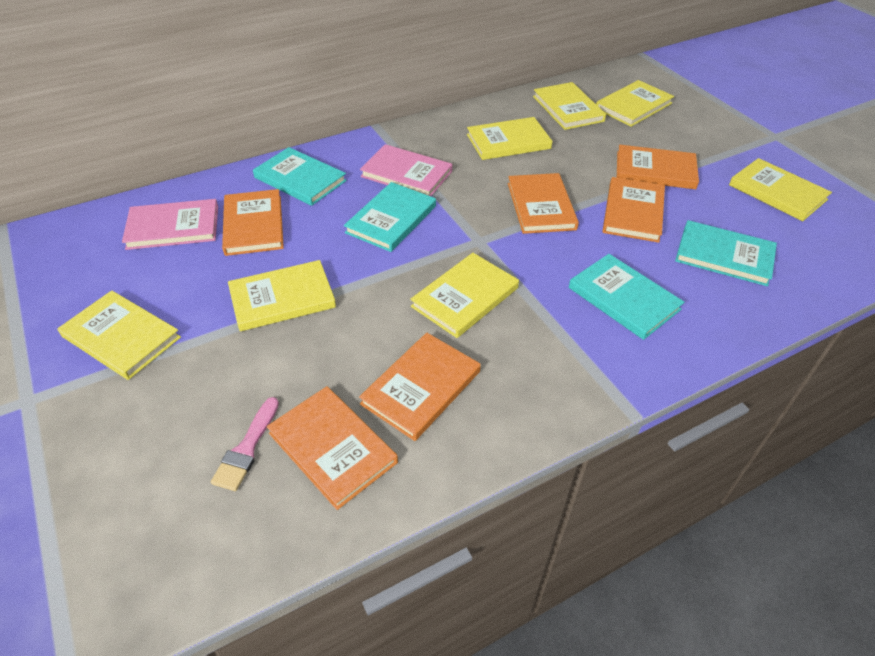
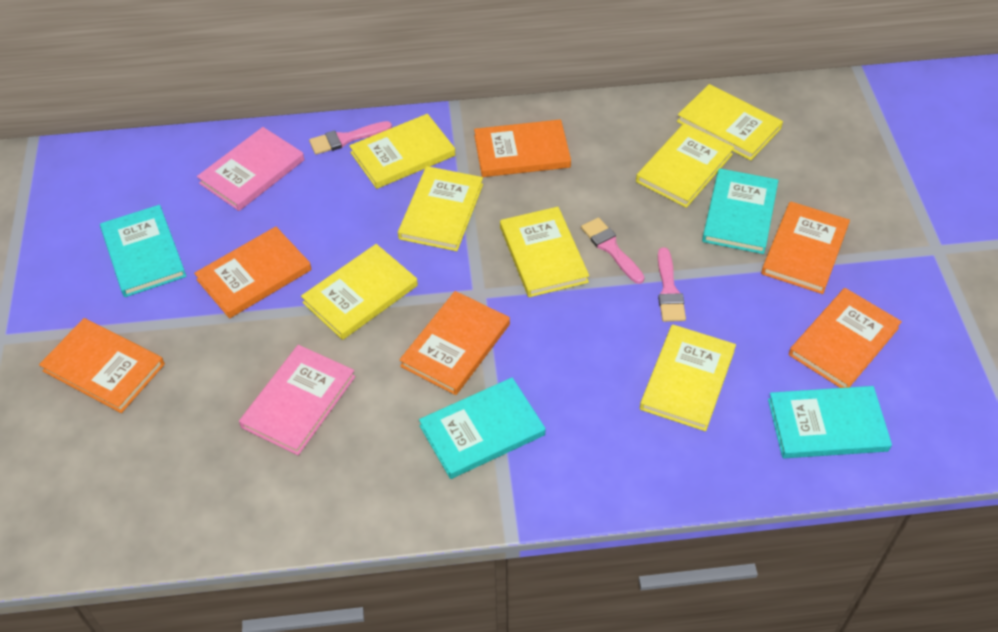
pink brush: [211,397,279,491] = 1 -> [309,121,392,155] [581,217,645,284] [658,247,686,322] = 3

